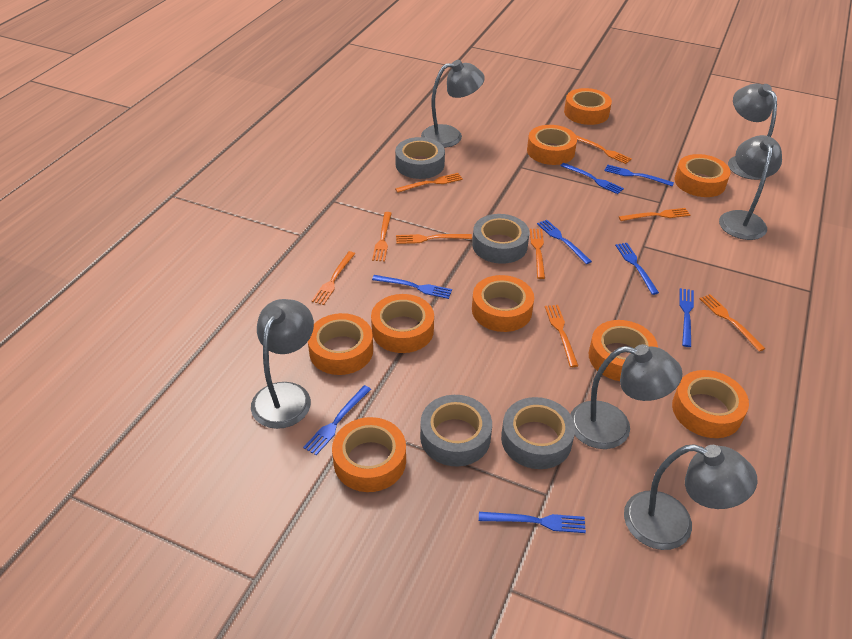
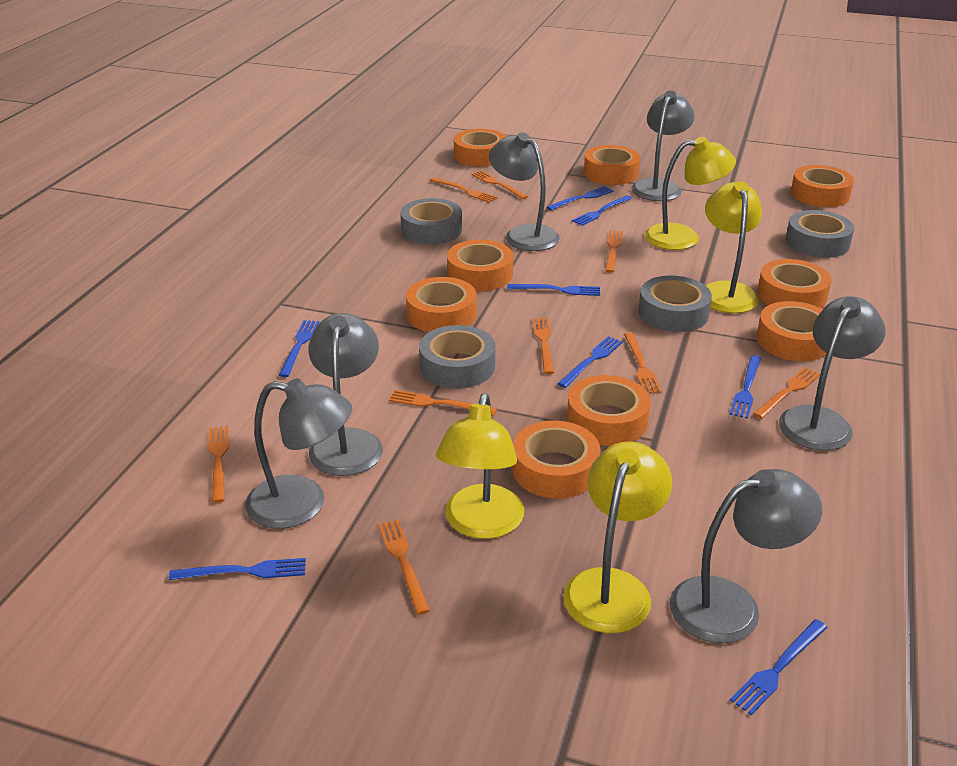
yellow lamp: none = 0 -> [436,393,524,539] [563,441,672,633] [644,137,736,250] [705,181,762,313] = 4

